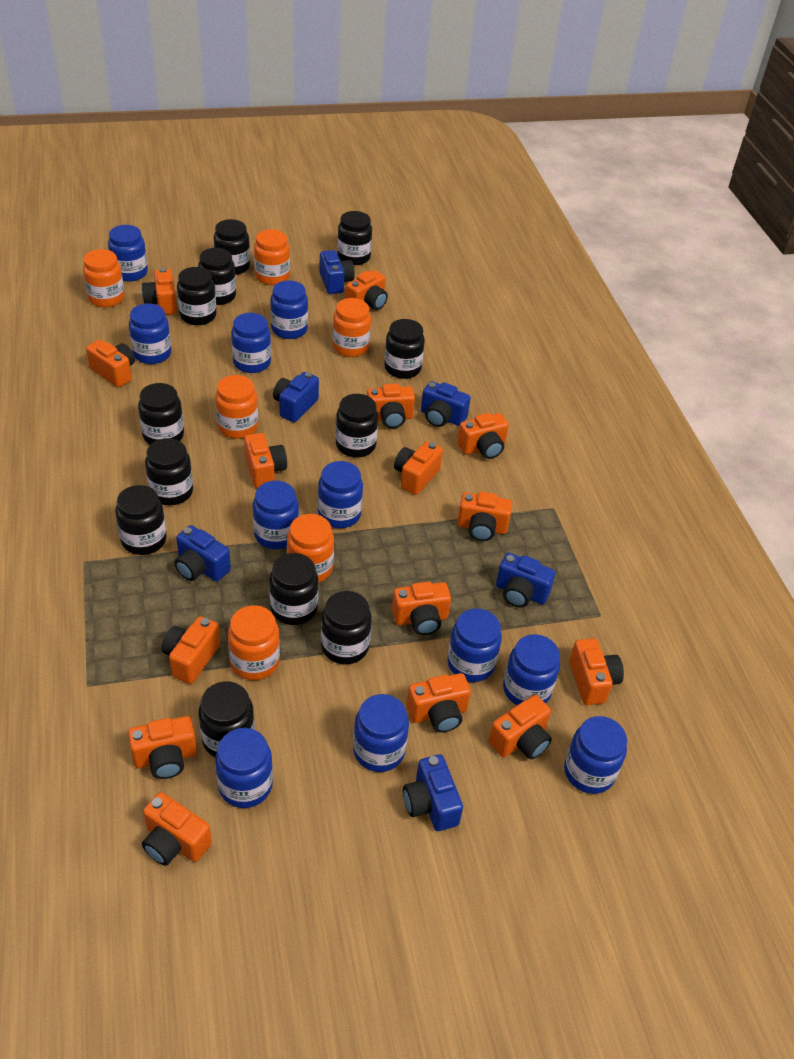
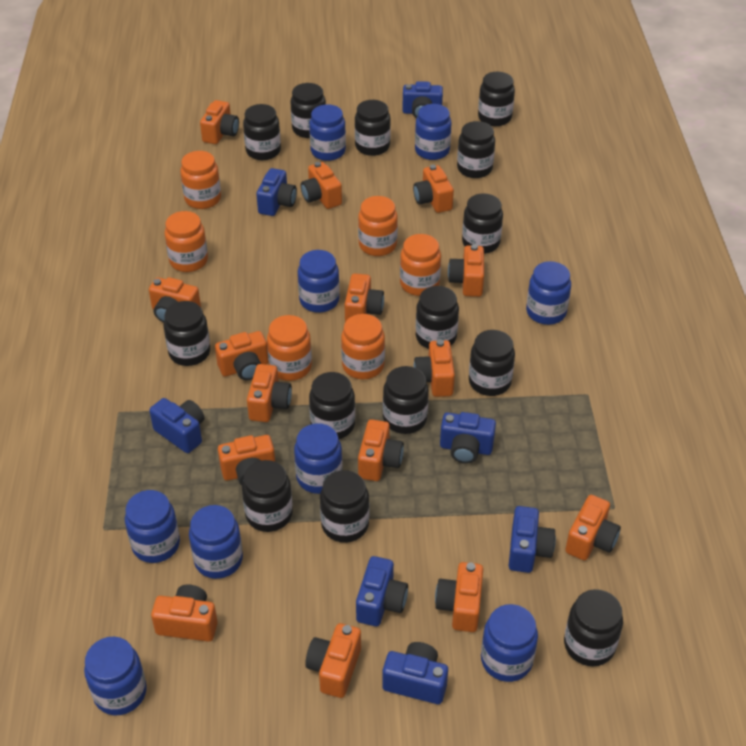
black jar: [115,485,167,555] [138,383,184,445] [145,438,193,505] [177,267,216,325] [198,248,236,305] [198,681,255,757] [214,219,250,275] [269,553,319,625] [321,591,372,664] [336,394,378,458] [337,211,372,265] [384,319,425,379] = 12 -> [163,301,210,366] [242,460,293,532] [243,104,281,160] [290,83,326,138] [309,372,355,439] [320,470,369,543] [355,100,391,156] [383,366,429,434] [416,286,459,349] [457,121,495,178] [462,193,503,254] [469,330,515,396] [478,72,515,126] [564,589,623,666] = 14
blue camera: [174,525,231,581] [273,372,319,422] [319,250,355,294] [403,754,463,831] [421,381,471,427] [496,553,556,608] = 6 -> [149,398,205,453] [256,168,297,216] [356,556,408,626] [382,642,448,704] [402,81,443,119] [440,412,496,464] [508,506,556,573] = 7
blue jar: [108,225,148,281] [129,303,171,364] [215,728,273,808] [231,313,271,373] [253,481,299,549] [270,280,308,339] [318,461,363,528] [353,694,409,772] [447,608,502,682] [503,634,560,705] [564,716,627,794] = 11 -> [84,637,147,715] [125,490,180,563] [189,505,243,579] [294,423,343,494] [298,250,340,313] [309,104,346,161] [415,104,451,160] [481,604,538,682] [526,261,571,325] = 9

